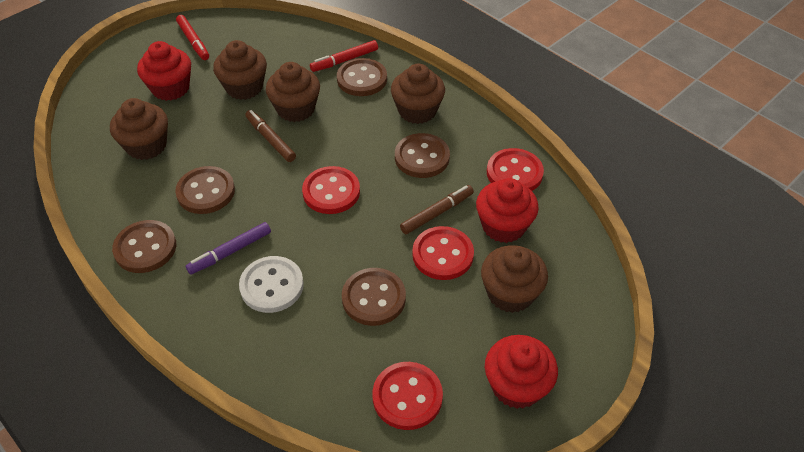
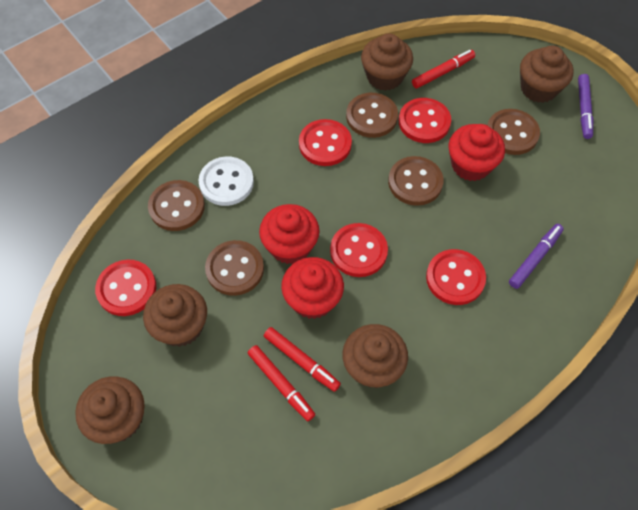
brown marker: [245,110,296,162] [400,185,474,234] = 2 -> none = 0
purple marker: [186,222,271,275] = 1 -> [509,224,564,289] [578,74,593,139] = 2
red button: [302,166,360,214] [372,362,443,430] [412,226,474,280] [487,148,544,191] = 4 -> [95,260,156,316] [299,119,352,166] [330,223,388,277] [399,98,451,143] [426,249,486,305] = 5
red marker: [176,15,209,60] [310,40,378,72] = 2 -> [248,345,315,421] [264,327,341,392] [412,50,475,89] = 3

